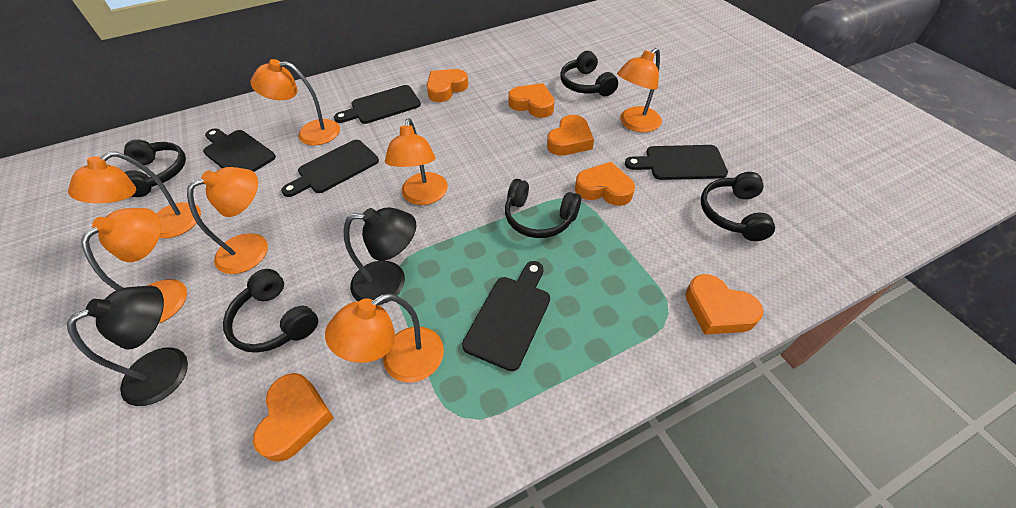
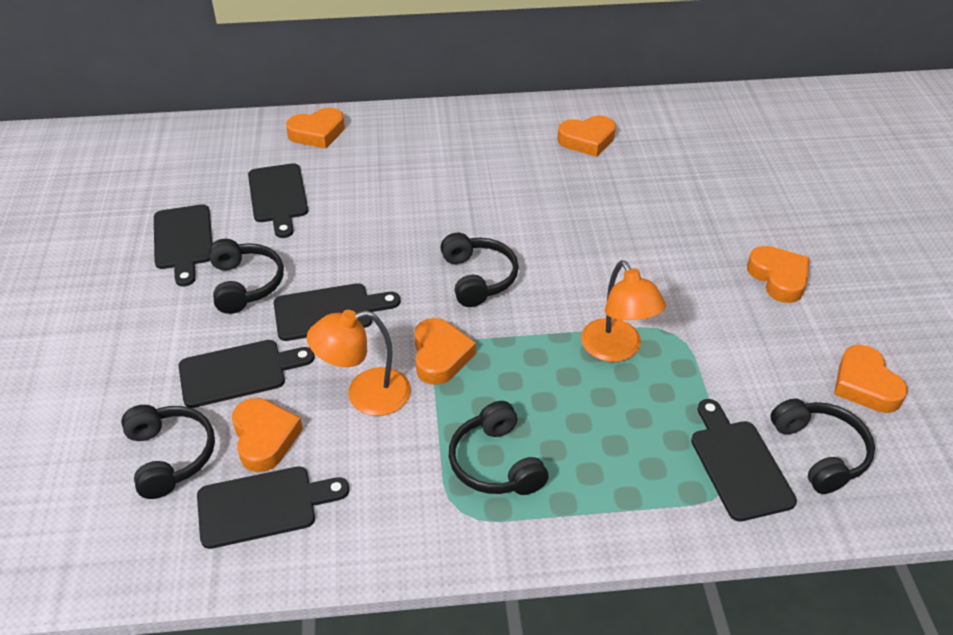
black cutting board: [203,128,276,172] [281,140,379,197] [334,85,421,124] [462,261,550,371] [625,145,728,180] = 5 -> [154,204,212,286] [178,340,314,408] [197,466,349,549] [248,163,308,238] [274,283,400,341] [691,399,797,522] = 6
black lamp: [67,285,188,406] [343,207,416,305] = 2 -> none = 0
orange lamp: [68,152,201,238] [81,208,187,323] [187,167,268,274] [250,59,340,145] [325,293,444,382] [385,118,448,205] [617,48,662,132] = 7 -> [307,310,411,416] [581,260,666,362] = 2

